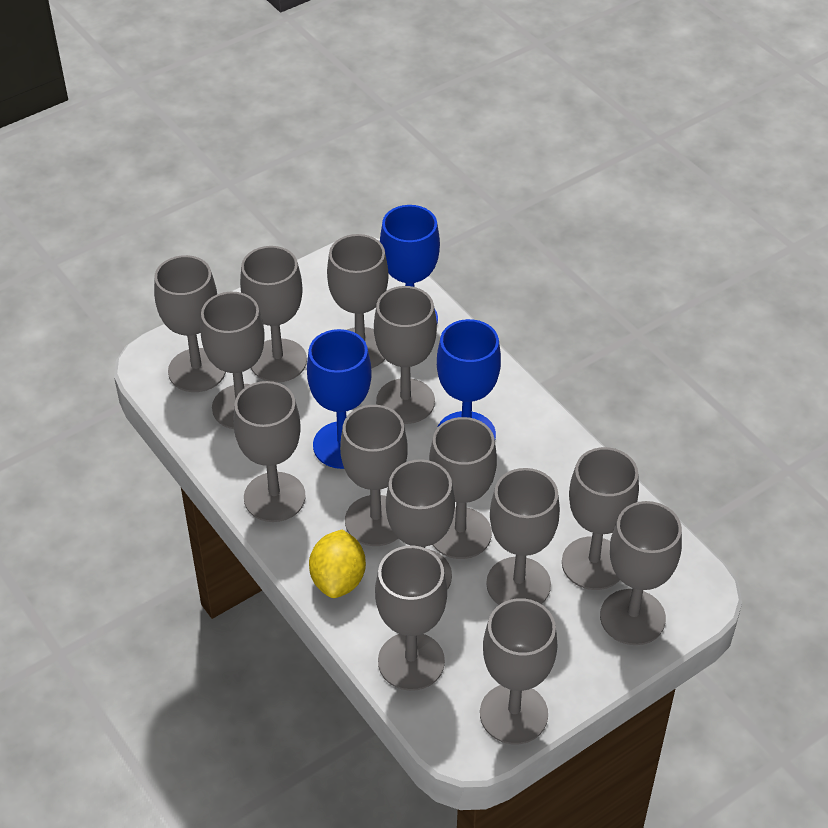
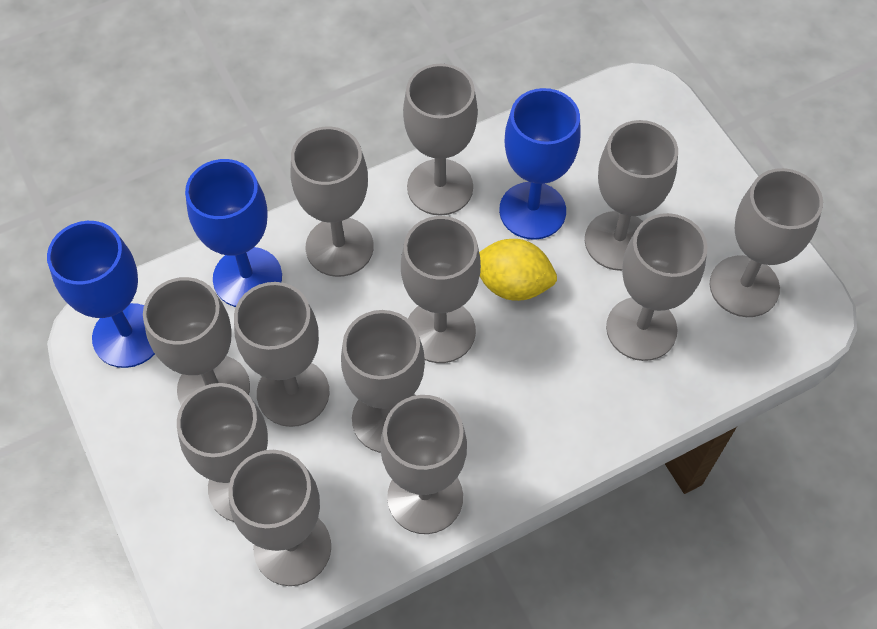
grey goblet: [154,255,226,392] [200,292,265,429] [233,381,306,522] [240,246,307,382] [327,234,389,369] [340,405,408,546] [374,286,437,424] [375,545,447,691] [386,459,455,590] [429,417,497,559] [480,598,557,744] [486,468,560,605] [562,447,639,590] [600,501,682,645] = 14 -> [143,277,250,405] [177,383,268,522] [229,450,331,586] [234,282,329,427] [291,126,374,277] [341,310,425,453] [380,395,467,534] [401,216,481,363] [403,64,478,216] [585,120,678,271] [606,213,707,361] [710,168,823,317] = 12

